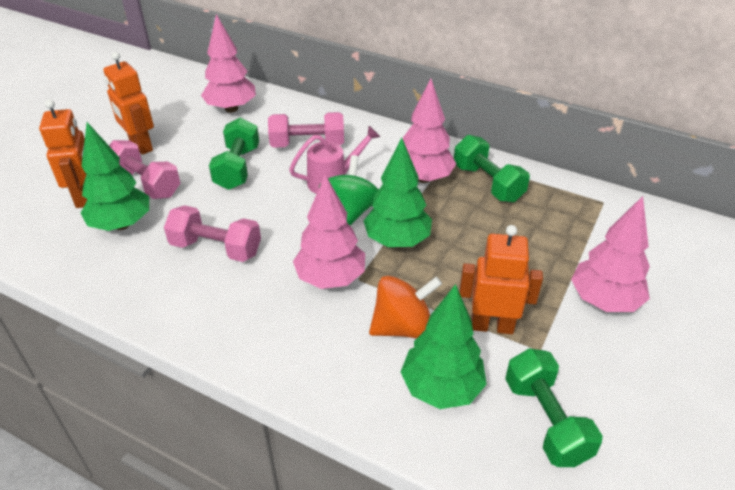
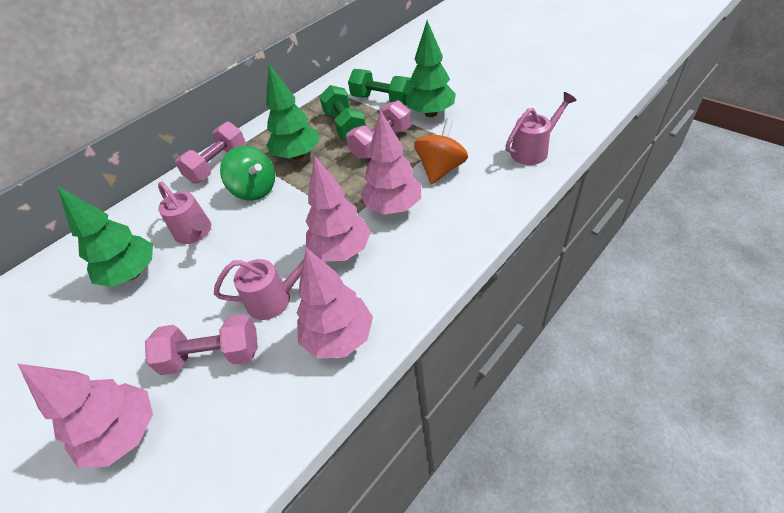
green dumbbell: [209,118,259,190] [454,135,530,202] [505,348,603,467] = 3 -> [319,85,366,139] [348,69,413,105] = 2
orange robot: [39,99,88,208] [103,52,154,155] [459,225,543,334] = 3 -> none = 0
pink watering can: [289,126,380,194] = 1 -> [158,182,211,244] [214,245,322,320] [505,92,577,165] = 3

